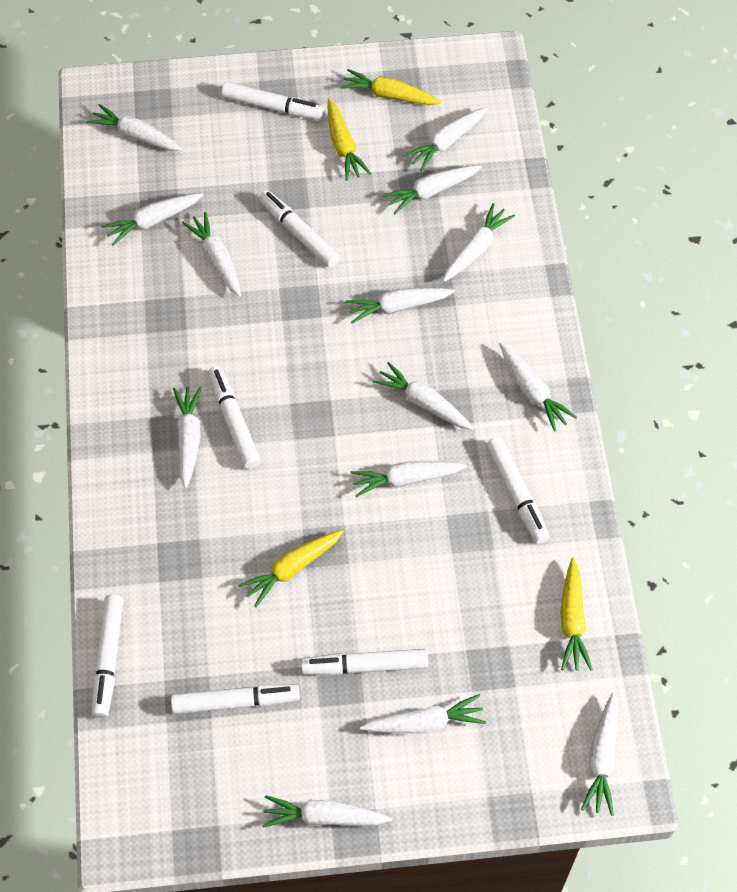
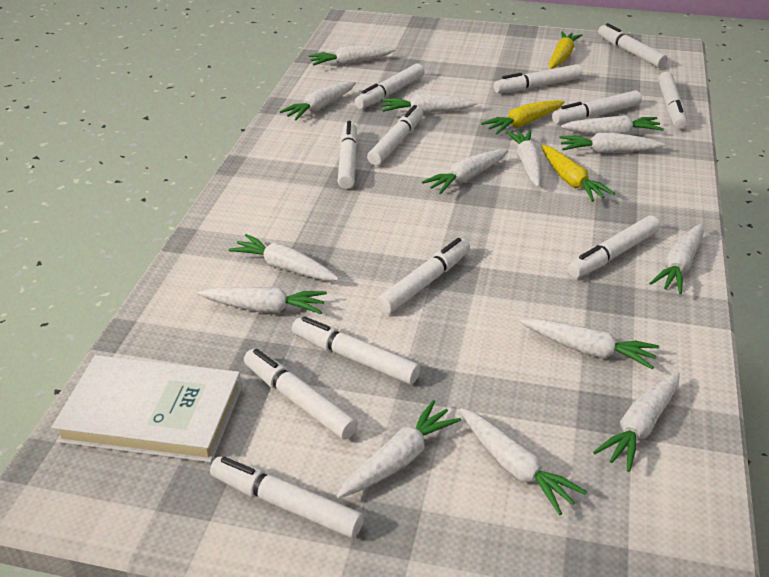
white book: none = 0 -> [52,355,242,463] = 1
white marker: [92,595,124,718] [171,684,300,714] [208,366,261,469] [221,82,324,120] [259,190,340,268] [301,649,428,675] [486,437,549,544] = 7 -> [210,456,364,538] [244,349,358,440] [292,316,420,384] [338,121,358,189] [355,63,425,109] [367,105,423,166] [376,238,470,314] [494,64,582,93] [552,90,642,124] [568,216,660,278] [598,23,668,68] [658,72,687,129] = 12
yellow carrot: [238,530,344,607] [328,98,371,181] [340,69,441,105] [560,558,593,671] = 4 -> [481,100,565,134] [541,145,615,202] [549,31,583,69] = 3

